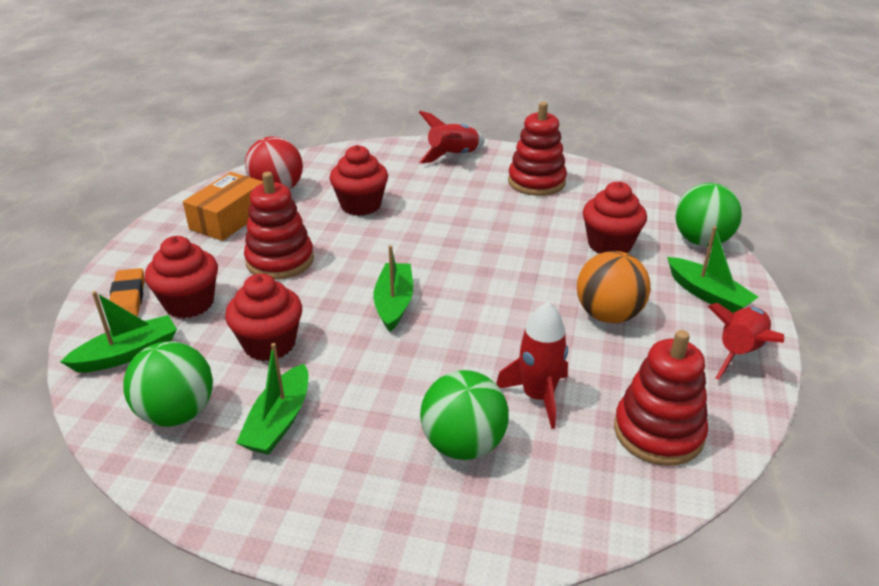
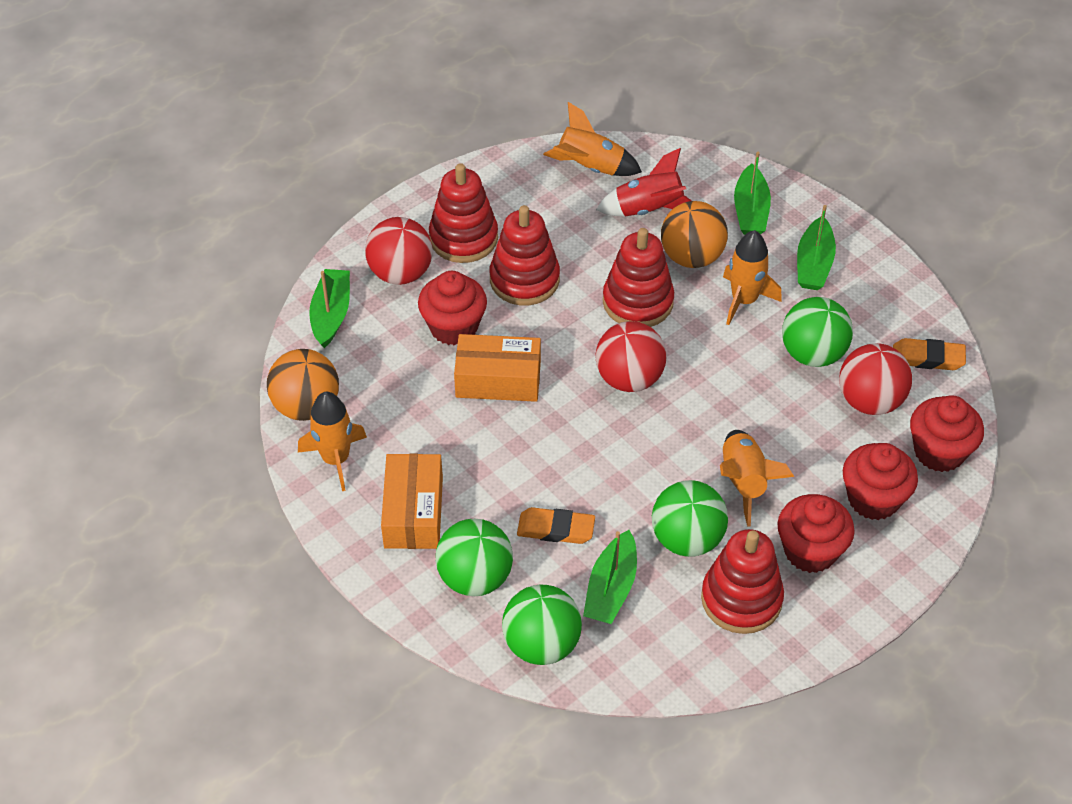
green ball: [123,341,213,427] [420,370,509,460] [675,183,742,246] = 3 -> [436,519,513,596] [502,585,582,665] [652,480,728,557] [782,297,853,367] = 4
orange ball: [577,251,651,323] = 1 -> [267,349,339,421] [661,201,728,268] = 2
orange box: [183,172,263,241] = 1 -> [381,454,443,549] [454,334,541,402] = 2
orange eraser: [109,268,145,317] = 1 -> [517,507,595,544] [893,338,966,370] = 2
orange rocket: none = 0 -> [298,392,367,491] [543,102,642,176] [720,430,794,526] [723,230,782,325] = 4
red ball: [245,137,303,190] = 1 -> [365,217,433,285] [595,321,666,392] [839,343,912,415] = 3
red rocket: [419,111,485,163] [496,301,568,429] [708,303,784,380] = 3 -> [596,148,692,216] = 1
red stacking toy: [244,172,314,280] [508,102,567,196] [614,330,708,466] = 3 -> [429,163,498,263] [489,205,560,305] [603,228,674,327] [701,529,784,634] = 4

